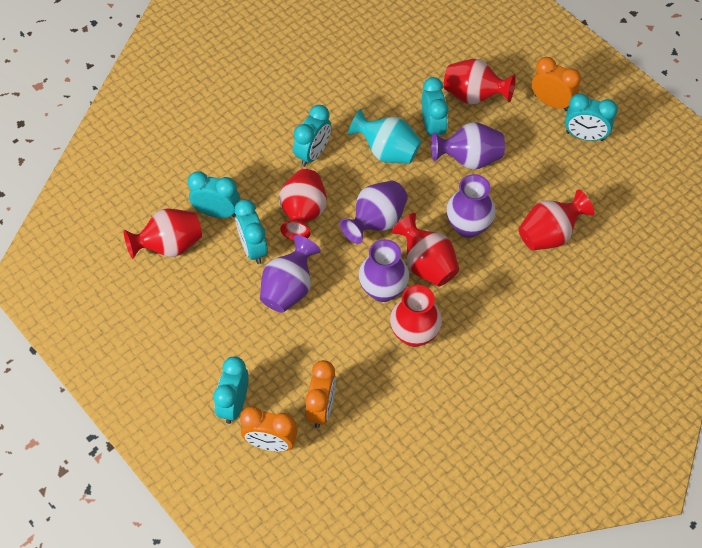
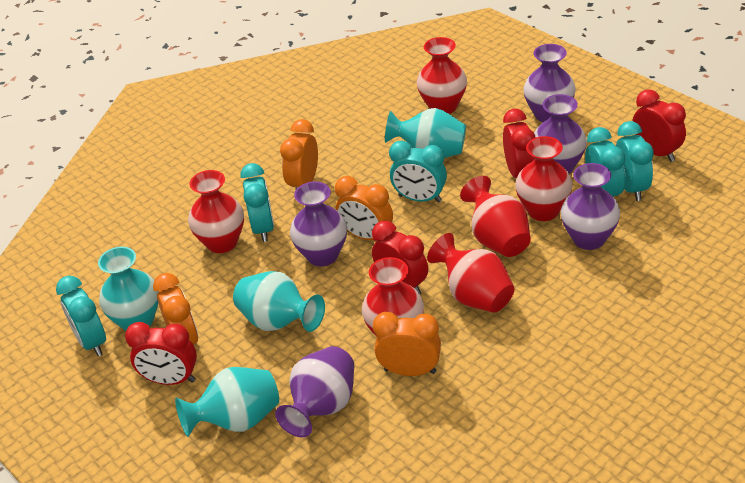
orange clock: [240,406,297,452] [305,360,336,428] [532,57,581,111] = 3 -> [153,273,198,345] [280,119,318,191] [335,176,393,240] [373,312,441,376] = 4
red clock: none = 0 -> [125,322,197,385] [372,221,428,295] [503,109,536,178] [633,89,686,162] = 4
turquoise clock: [188,171,240,218] [213,357,249,424] [235,199,268,264] [293,105,331,167] [422,77,449,136] [565,93,618,141] = 6 -> [56,276,106,356] [240,163,274,242] [389,141,447,203] [585,127,626,197] [616,121,654,201] = 5
turquoise vase: [348,109,422,164] = 1 -> [98,247,159,331] [175,367,279,437] [233,271,325,332] [385,108,466,158] = 4

